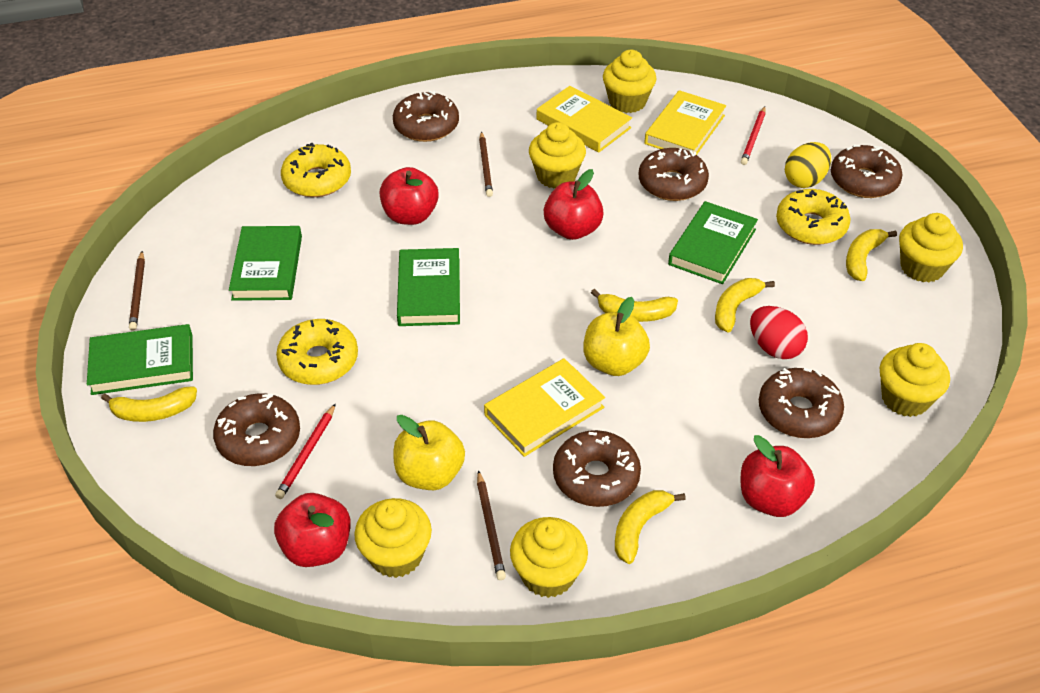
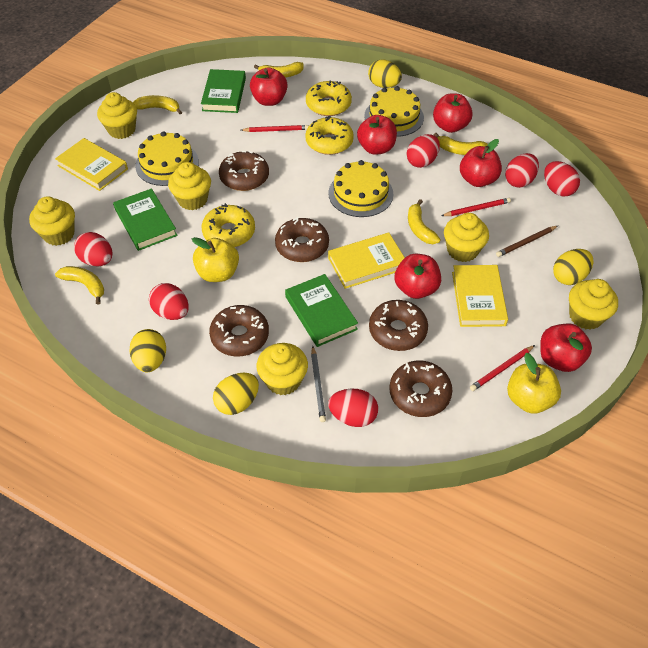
brown donut: [213,393,300,466] [393,91,459,142] [553,430,641,507] [639,148,709,201] [759,368,844,438] [831,144,902,198] = 6 -> [209,305,269,357] [219,151,269,191] [275,217,329,262] [369,300,428,351] [389,361,453,417] = 5
brown pencil: [129,251,145,331] [477,470,506,580] [479,132,493,197] = 3 -> [496,226,558,257] = 1
green book: [87,324,193,395] [229,226,302,301] [397,248,460,326] [668,201,758,284] = 4 -> [113,188,177,251] [201,69,246,113] [285,274,358,347] = 3
grey pencil: none = 0 -> [311,346,326,422] = 1
red apple: [274,493,351,567] [380,167,439,225] [544,169,604,240] [741,435,815,517] = 4 -> [250,68,288,106] [357,115,397,155] [395,254,441,299] [433,93,473,133] [460,139,502,187] [540,324,592,372] = 6
red egg: [750,306,808,359] = 1 -> [74,232,113,266] [149,283,189,320] [328,389,378,427] [407,134,440,168] [505,153,539,188] [544,161,580,196] = 6
red pencil: [275,403,336,499] [741,106,765,165] = 2 -> [241,125,309,132] [441,198,511,216] [470,345,535,391] = 3
yellow cake: none = 0 -> [135,131,199,186] [328,160,393,217] [364,86,424,137] = 3
yellow egg: [785,142,831,188] = 1 -> [129,329,166,372] [213,373,259,415] [368,60,402,88] [553,249,593,285] = 4

